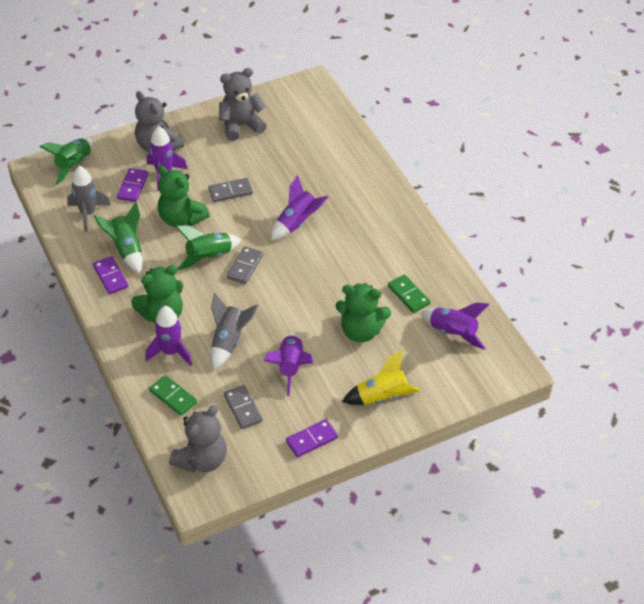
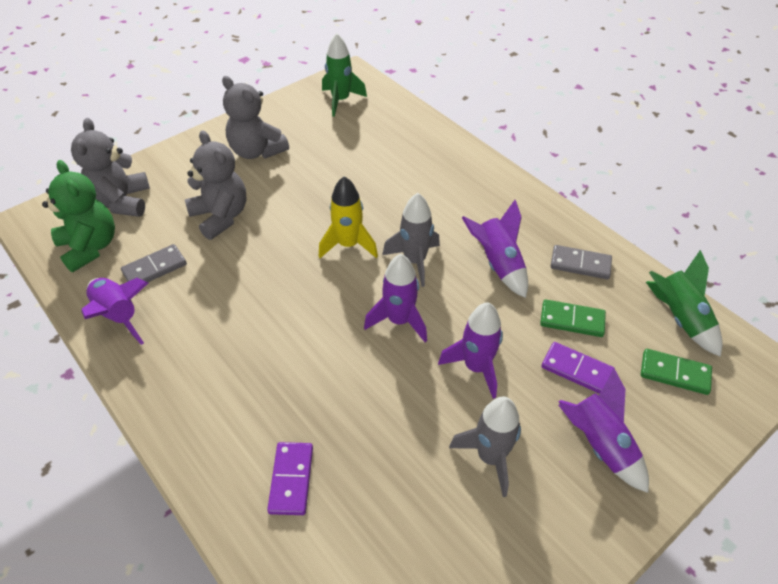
green rocket: [39,138,93,185] [94,202,143,274] [176,226,241,270] = 3 -> [322,33,367,117] [646,250,723,357] = 2
green teddy bear: [131,265,183,324] [158,165,210,227] [336,283,391,342] = 3 -> [42,160,115,272] = 1
grey domino: [208,178,253,202] [224,385,263,429] [227,246,263,284] = 3 -> [121,244,187,282] [551,245,612,279] = 2
purple domino: [93,256,128,294] [117,168,148,202] [286,419,338,457] = 3 -> [267,442,313,515] [542,342,614,394] = 2

